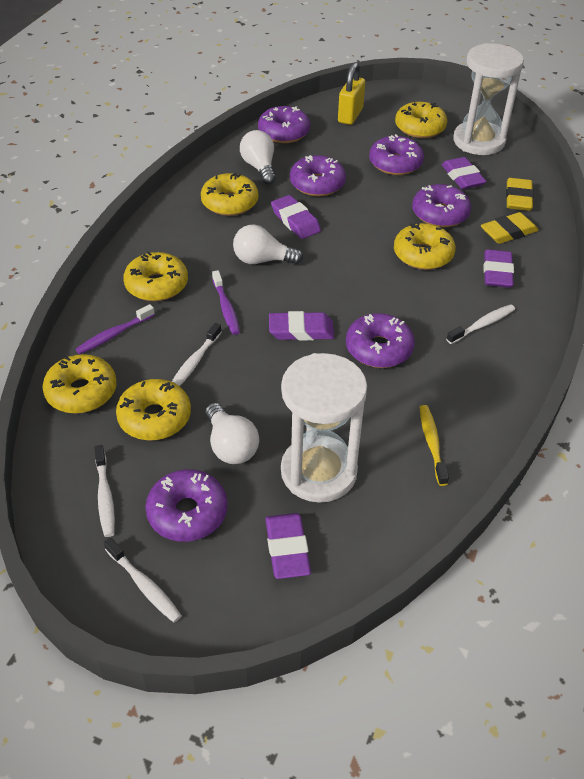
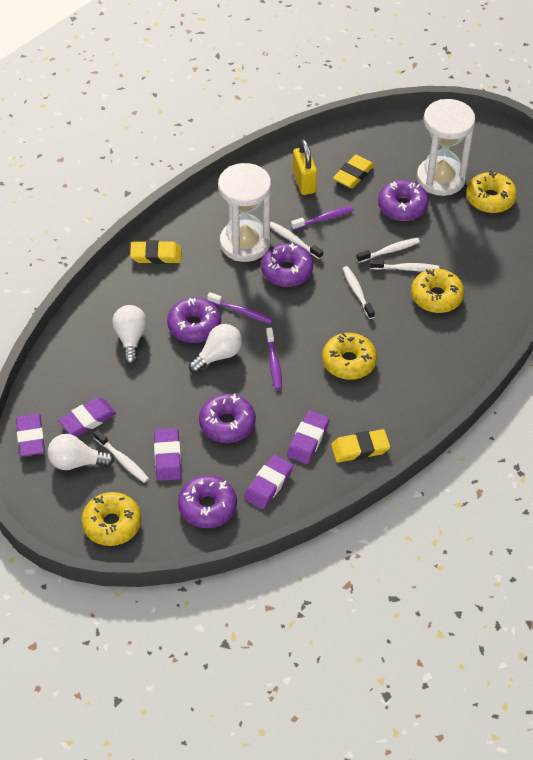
purple donut: [145,469,227,542] [258,106,310,143] [290,155,346,196] [346,313,415,368] [369,134,424,175] [412,184,471,227] = 6 -> [167,297,221,343] [178,475,237,528] [199,393,256,443] [261,242,313,287] [378,180,429,221] = 5
purple toothbrush: [75,304,155,354] [212,270,240,335] = 2 -> [207,292,273,324] [266,327,282,390] [291,206,354,230] = 3
white toothbrush: [94,445,115,537] [104,538,182,623] [172,323,221,386] [446,304,515,344] = 4 -> [94,430,149,483] [270,222,323,259] [342,266,375,319] [356,238,420,263] [370,259,439,271] = 5
yellow donut: [42,354,117,414] [116,379,191,440] [123,251,188,301] [201,173,258,216] [394,223,456,270] [395,102,447,138] = 6 -> [81,492,141,546] [322,333,377,380] [411,269,464,313] [466,171,517,213] = 4
yellow eraser: [481,212,538,244] [506,178,534,211] = 2 -> [130,240,182,264] [331,429,390,463] [333,155,375,188] = 3
yellow toothbrush: [420,405,449,486] = 1 -> none = 0

